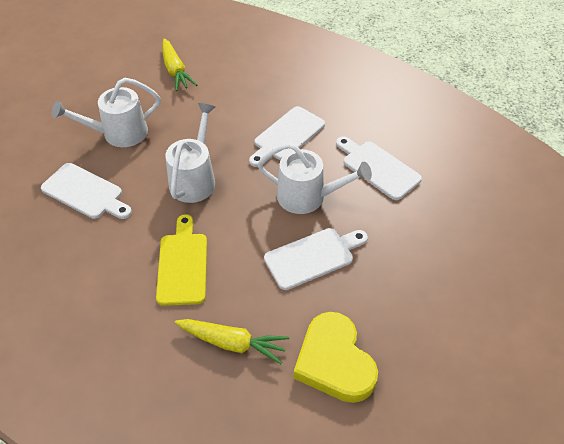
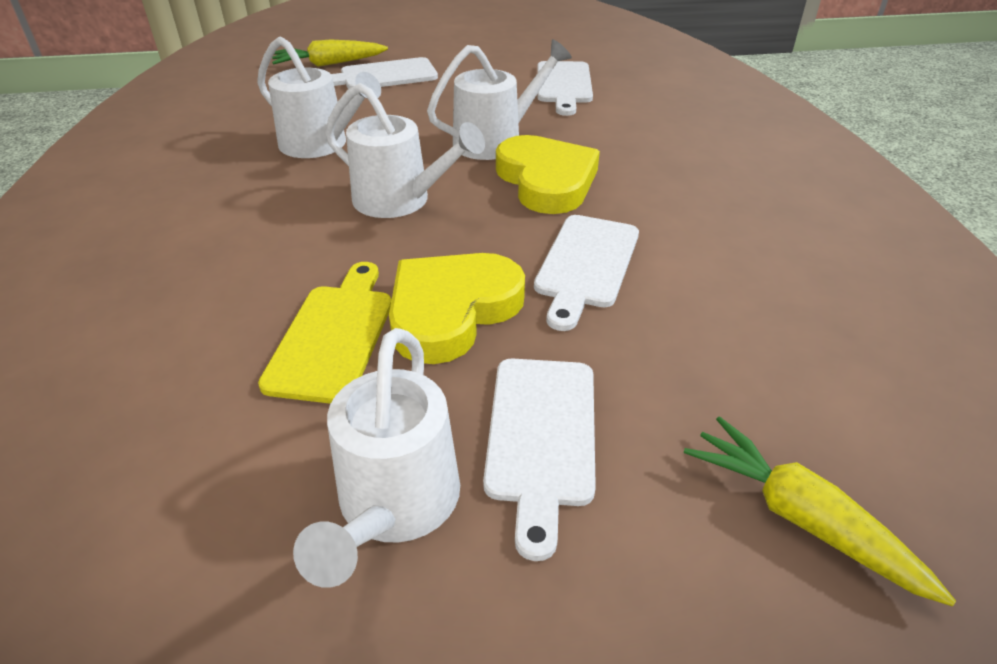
white watering can: [52,78,160,147] [166,103,215,203] [257,143,372,214] = 3 -> [257,36,381,158] [293,328,460,588] [325,83,485,218] [427,39,572,160] = 4
yellow heart: [293,312,378,403] = 1 -> [389,253,525,364] [496,135,600,214] = 2

